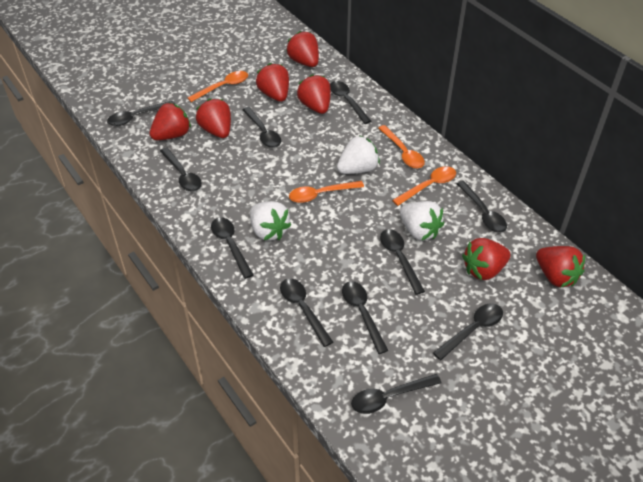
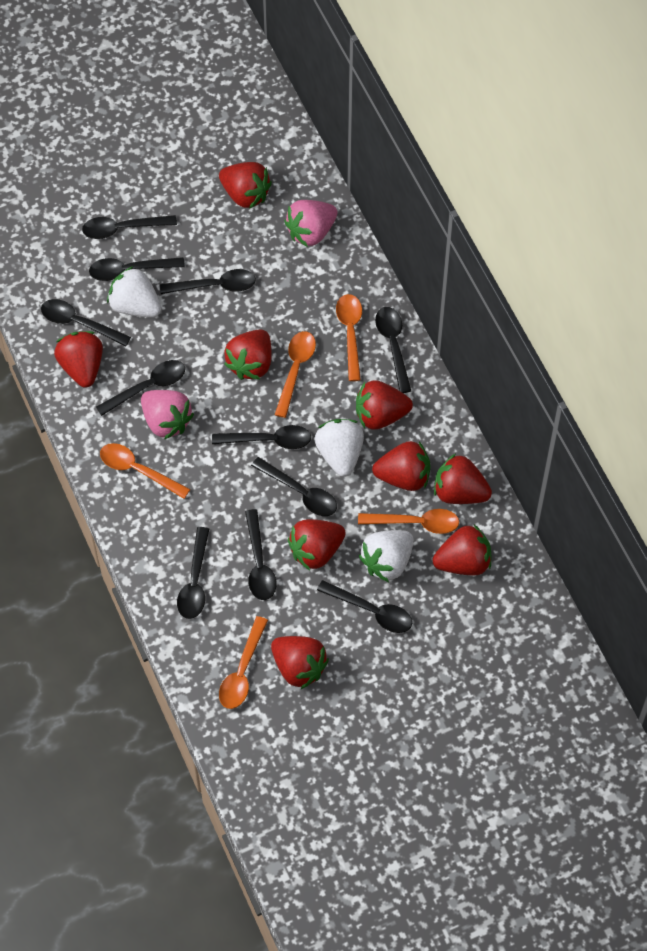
orange spoon: [187,71,248,102] [289,181,364,203] [378,125,425,169] [392,166,456,206] = 4 -> [100,443,190,499] [219,616,268,709] [275,331,316,418] [336,294,362,381] [358,509,459,534] = 5
pink strawberry: none = 0 -> [141,390,194,440] [284,200,338,247] = 2
red strawberry: [150,102,191,140] [196,98,231,138] [256,63,289,102] [286,31,319,67] [297,74,331,114] [462,238,511,280] [536,246,585,288] = 7 -> [54,331,103,388] [219,162,272,209] [224,330,272,380] [271,636,329,689] [288,519,346,571] [356,380,413,429] [372,441,431,491] [432,525,492,576] [434,454,492,504] = 9

